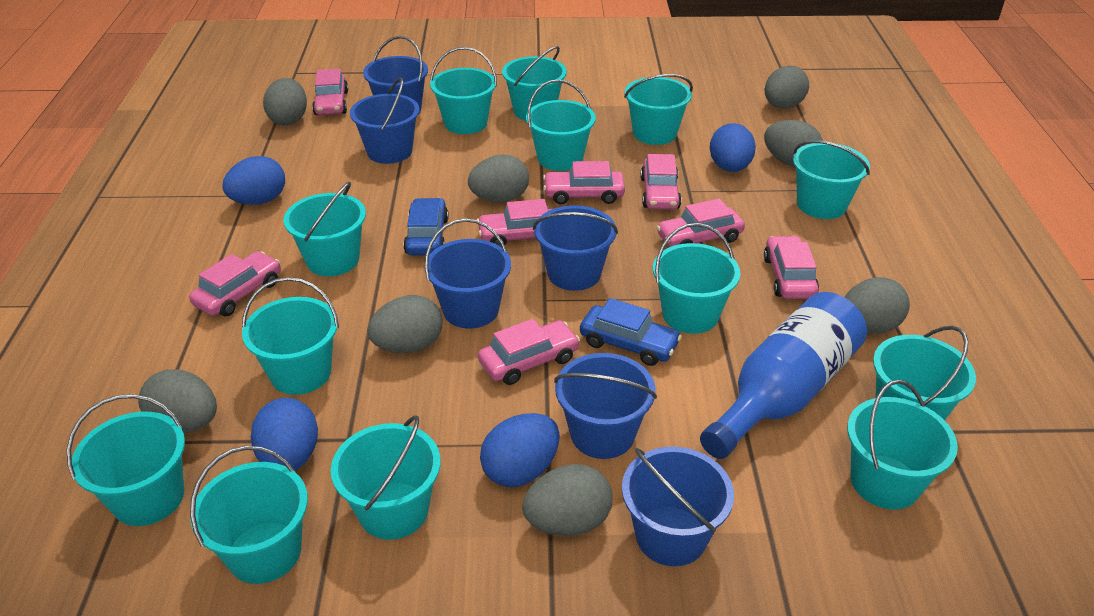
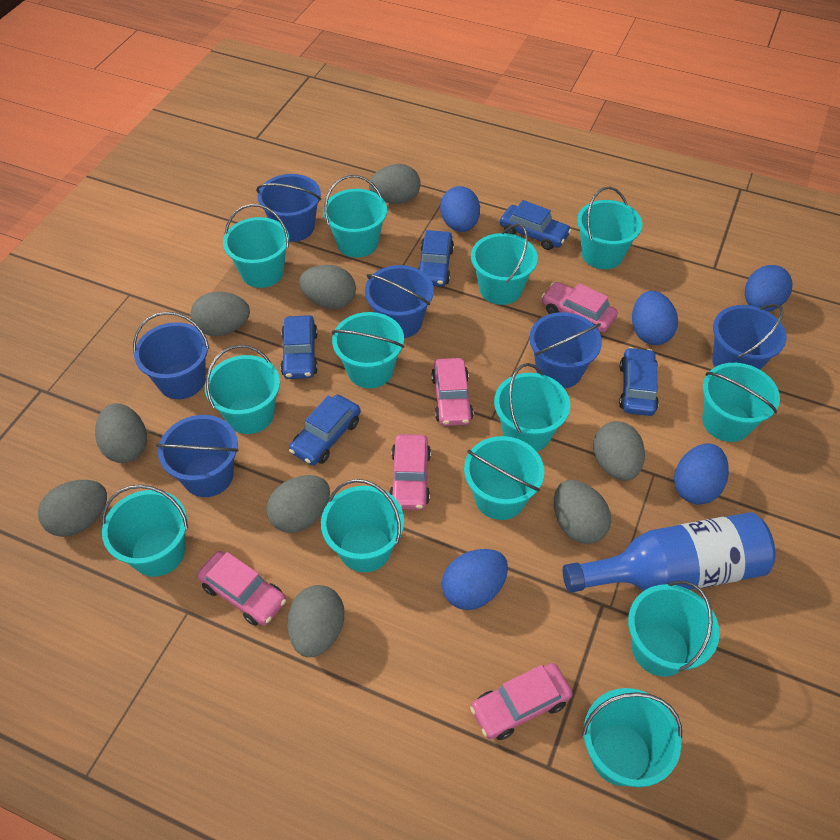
blue car: [403,198,449,255] [580,298,682,366] = 2 -> [280,315,318,379] [289,395,361,465] [418,230,454,287] [500,200,572,250] [619,347,659,416] = 5
blue egg: [222,156,285,205] [251,398,318,470] [480,413,560,487] [710,123,756,172] = 4 -> [440,186,480,232] [442,549,508,610] [632,291,678,345] [674,443,729,505] [745,265,793,312] = 5
grey egg: [138,369,217,433] [263,78,307,126] [367,295,443,353] [468,155,529,202] [522,464,613,536] [764,120,823,167] [765,66,809,109] [845,277,910,334] = 8 -> [38,480,107,537] [95,403,147,463] [191,292,250,336] [266,475,330,533] [287,585,344,657] [299,265,356,309] [369,164,421,204] [554,480,611,544] [593,421,645,481] = 9
pink car: [189,251,281,316] [312,69,348,115] [477,199,552,247] [478,319,580,385] [543,161,625,204] [641,154,682,210] [656,198,745,247] [764,236,819,299] = 8 -> [197,551,286,626] [389,434,431,510] [431,358,474,426] [470,663,573,740] [541,282,618,333] = 5

